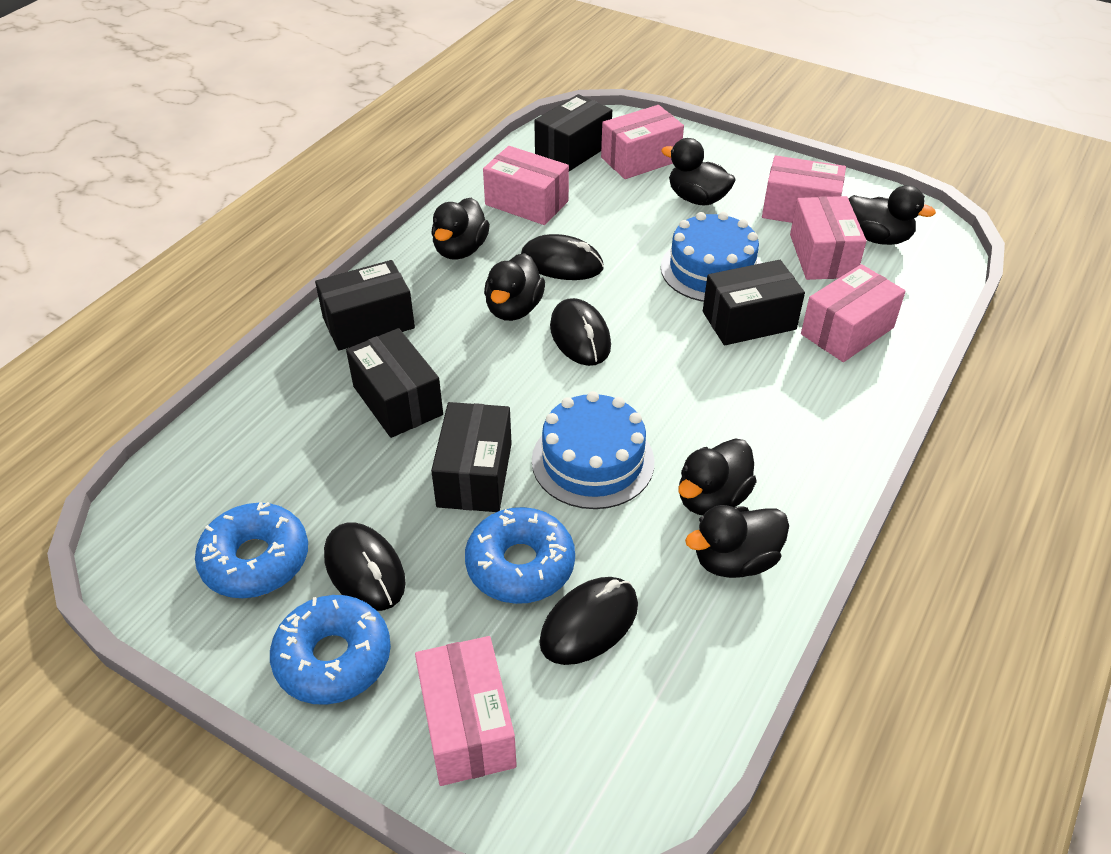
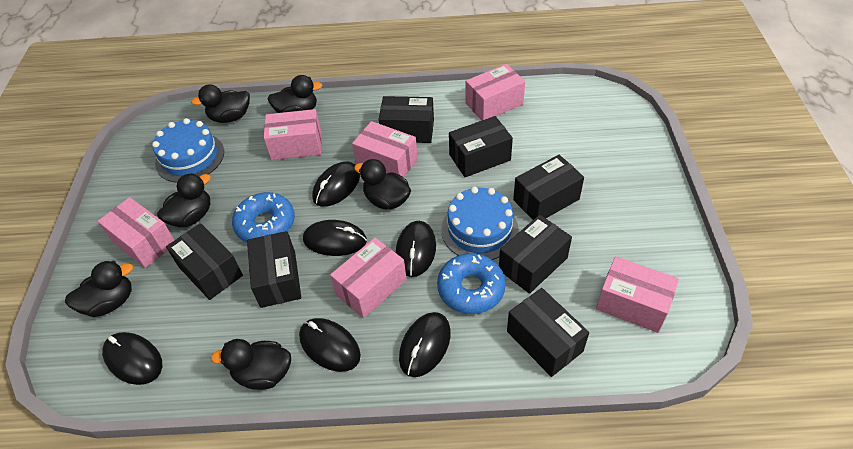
black box: [315,260,415,350] [346,328,443,438] [431,402,512,512] [534,94,612,171] [703,260,805,345] = 5 -> [166,223,243,300] [247,231,301,308] [379,96,434,143] [449,116,513,177] [499,215,572,294] [507,288,589,377] [513,155,584,220] = 7
black mouse: [324,522,406,611] [521,234,604,280] [539,577,638,665] [550,298,611,366] = 4 -> [102,332,162,385] [299,318,361,372] [303,220,367,256] [312,162,360,207] [396,221,436,277] [399,312,451,377] = 6
blue donut: [195,502,308,598] [270,595,391,705] [465,507,575,604] = 3 -> [232,192,295,242] [437,253,506,314] = 2

